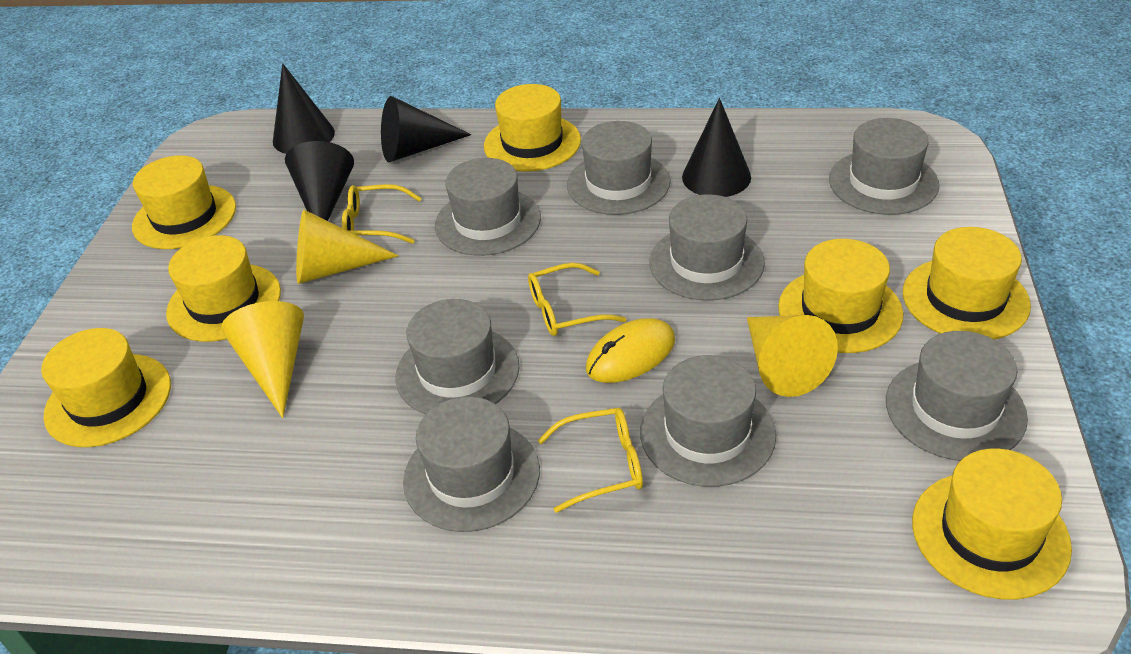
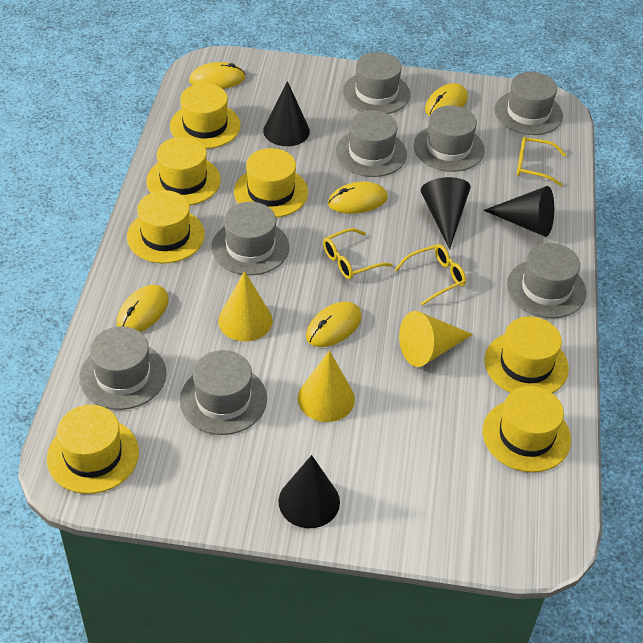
yellow mouse: [586,318,675,383] = 1 -> [117,285,168,332] [189,62,245,89] [306,301,362,347] [328,182,388,214] [425,83,468,116] = 5

